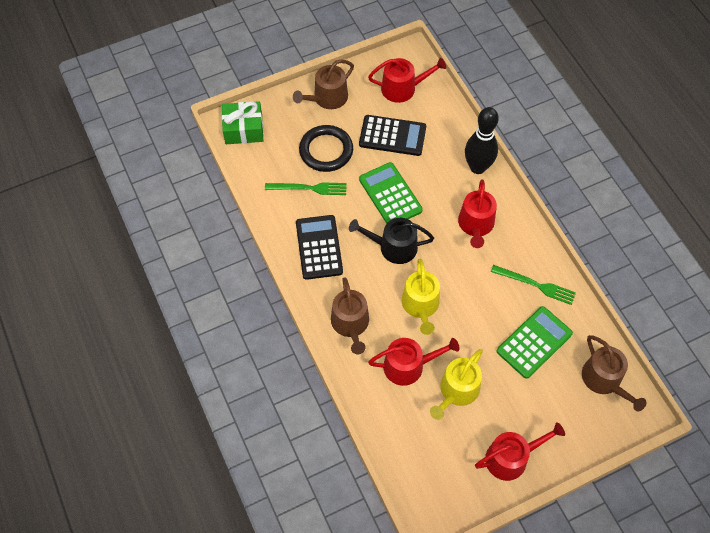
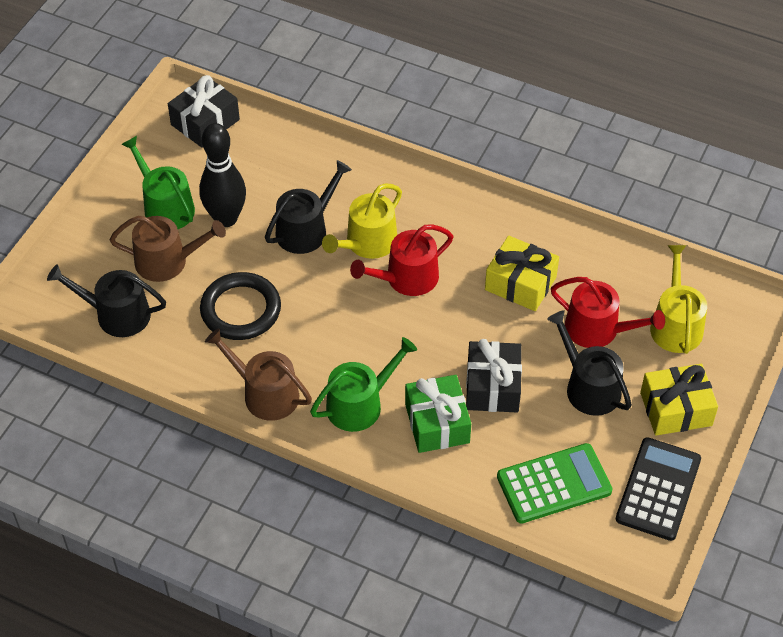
black calculator: [296,215,343,280] [359,115,426,156] = 2 -> [616,437,701,541] = 1
black gift: none = 0 -> [168,75,240,148] [466,339,522,412] = 2
black watering can: [349,218,434,264] = 1 -> [47,264,166,337] [265,160,352,254] [547,310,632,416] = 3
brown watering can: [293,60,354,109] [331,277,369,354] [582,335,646,411] = 3 -> [110,216,226,282] [205,328,312,421] = 2
green calculator: [359,162,423,224] [497,306,573,379] = 2 -> [497,443,613,524] = 1
green fork: [265,182,347,195] [491,265,576,305] = 2 -> none = 0
green watering can: none = 0 -> [121,136,195,229] [310,337,417,432] = 2
red watering can: [368,58,446,103] [368,338,460,386] [458,179,497,248] [475,422,565,481] = 4 -> [350,224,453,296] [551,277,665,348] = 2
yellow gift: none = 0 -> [485,236,559,311] [640,364,718,436] = 2

